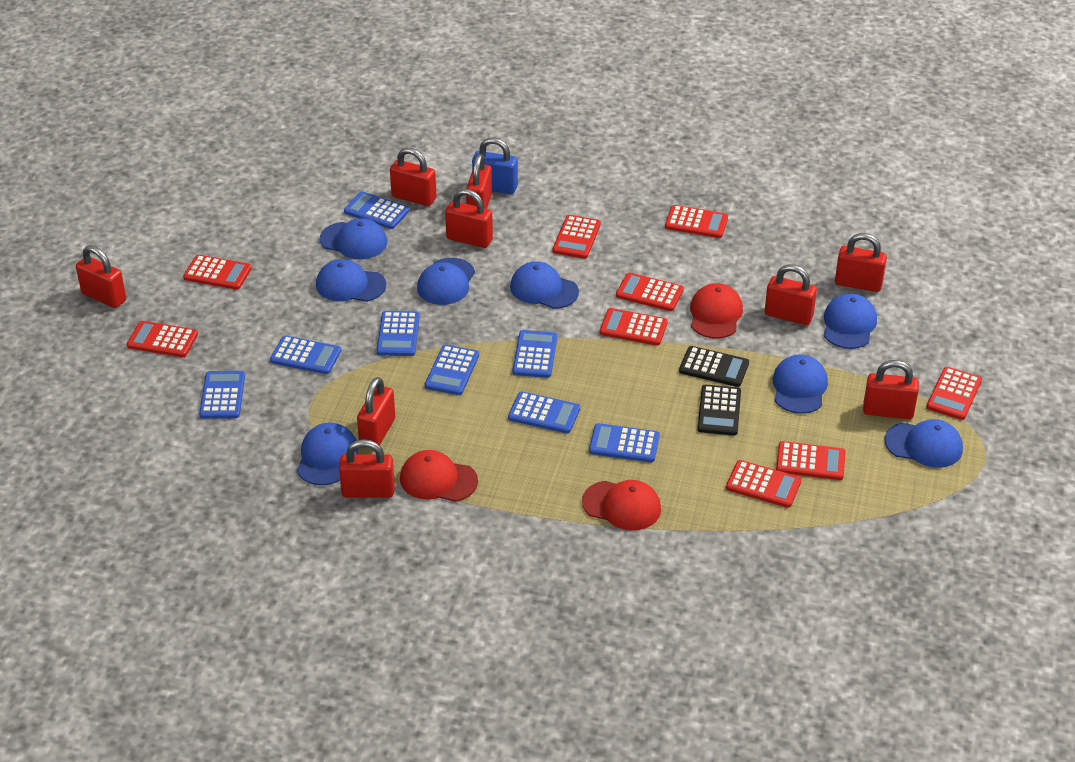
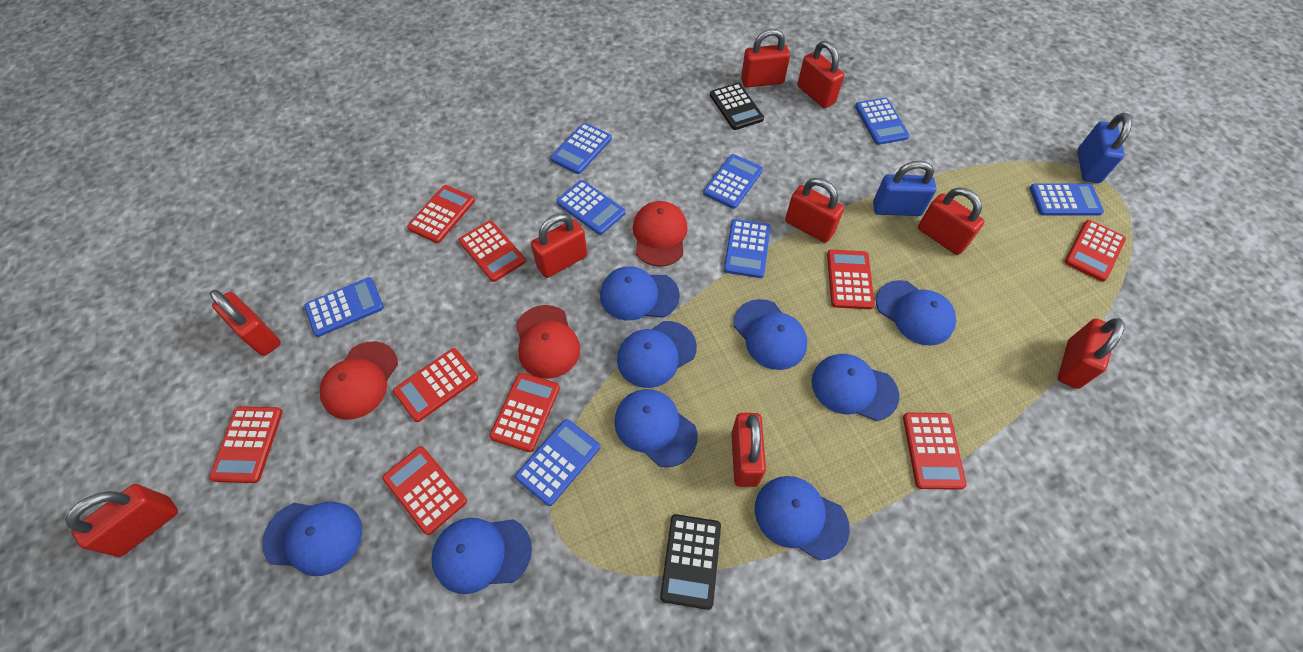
blue cap: [297,423,358,485] [316,259,386,302] [320,218,387,259] [417,258,475,305] [510,261,579,309] [772,354,828,414] [824,293,877,349] [885,419,963,468] = 8 -> [262,502,362,576] [432,518,532,594] [600,266,680,321] [614,389,698,467] [617,321,697,388] [734,299,807,370] [755,476,850,560] [811,354,899,421] [876,280,956,346] = 9
blue padlock: [472,138,518,194] = 1 -> [873,161,936,216] [1077,113,1132,183] = 2

